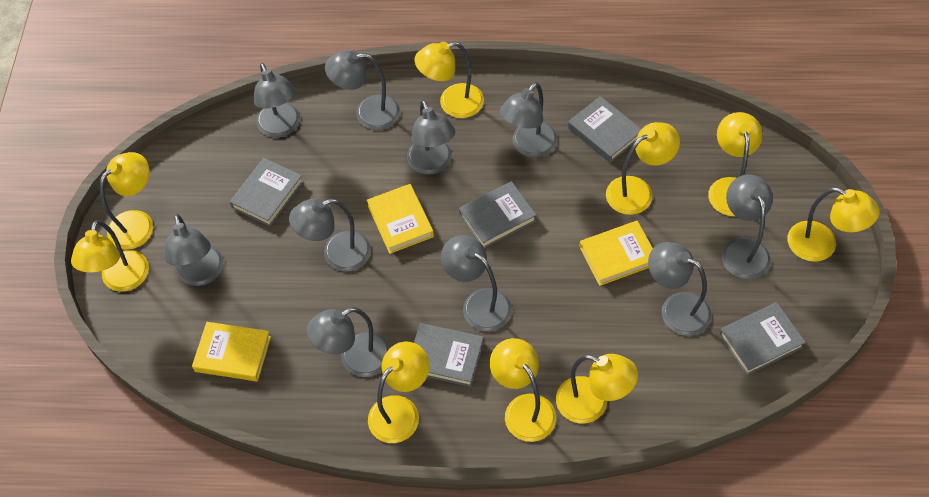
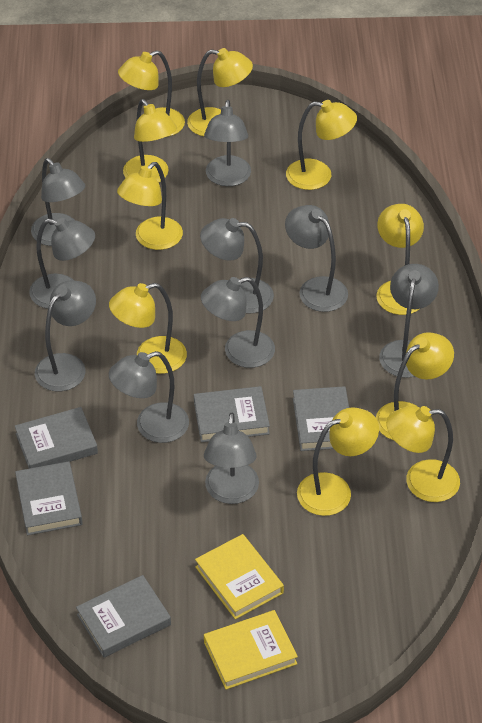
yellow book: [192,322,271,381] [367,184,434,254] [579,221,653,286] = 3 -> [195,534,284,619] [204,610,298,690] = 2
yellow lamp: [71,220,149,292] [100,152,153,250] [368,342,429,443] [415,42,484,118] [490,338,556,442] [556,354,638,423] [606,122,680,215] [708,112,763,216] [788,187,880,262] = 9 -> [109,283,187,374] [117,162,183,250] [118,50,185,137] [123,99,177,183] [187,48,253,136] [286,100,357,190] [297,407,379,516] [376,204,424,315] [376,332,454,440] [386,406,460,502] = 10

